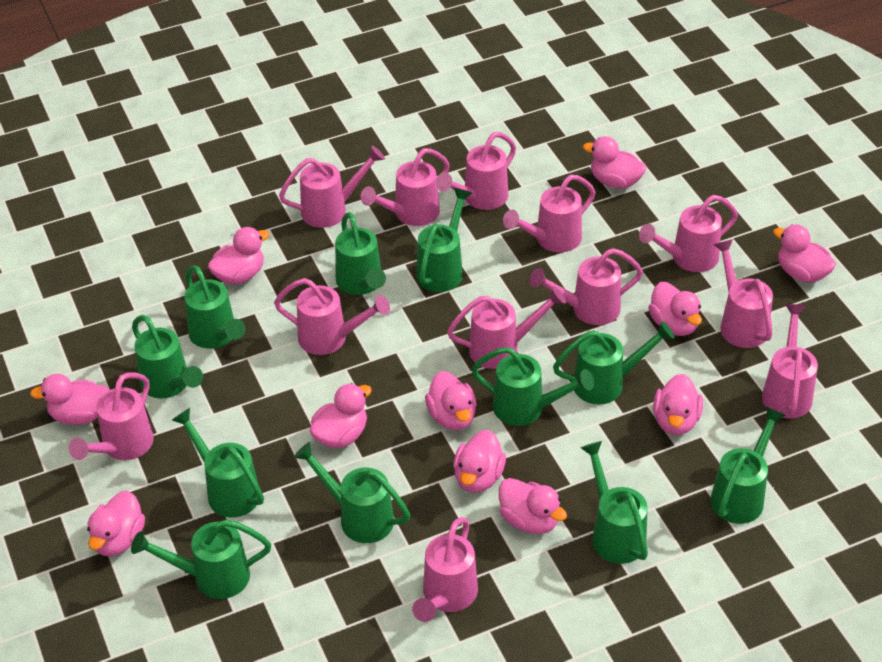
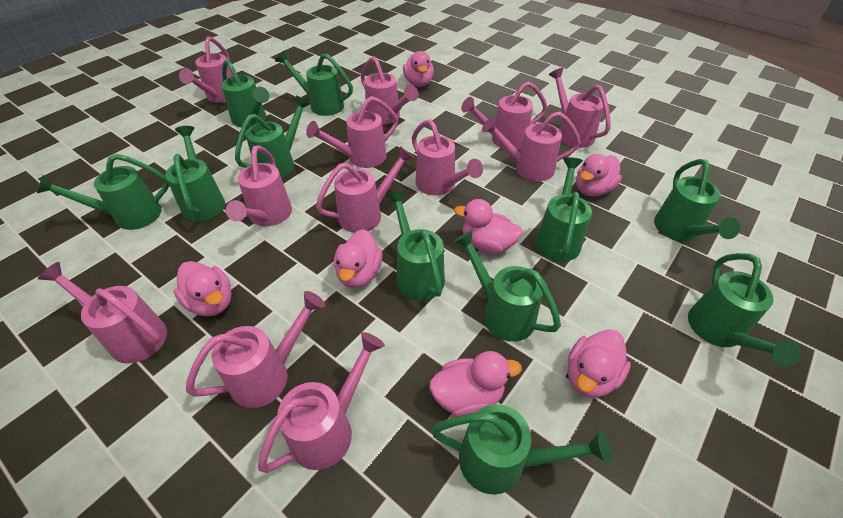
pink duck: [30,374,109,425] [87,491,145,556] [208,227,269,285] [310,383,372,448] [425,371,477,430] [453,430,506,493] [499,478,567,534] [583,136,647,189] [648,282,702,336] [653,374,703,435] [773,224,836,283] = 11 -> [174,261,232,316] [334,229,383,288] [403,51,434,87] [429,351,522,417] [454,199,523,253] [568,329,631,398] [576,154,622,196] = 7

